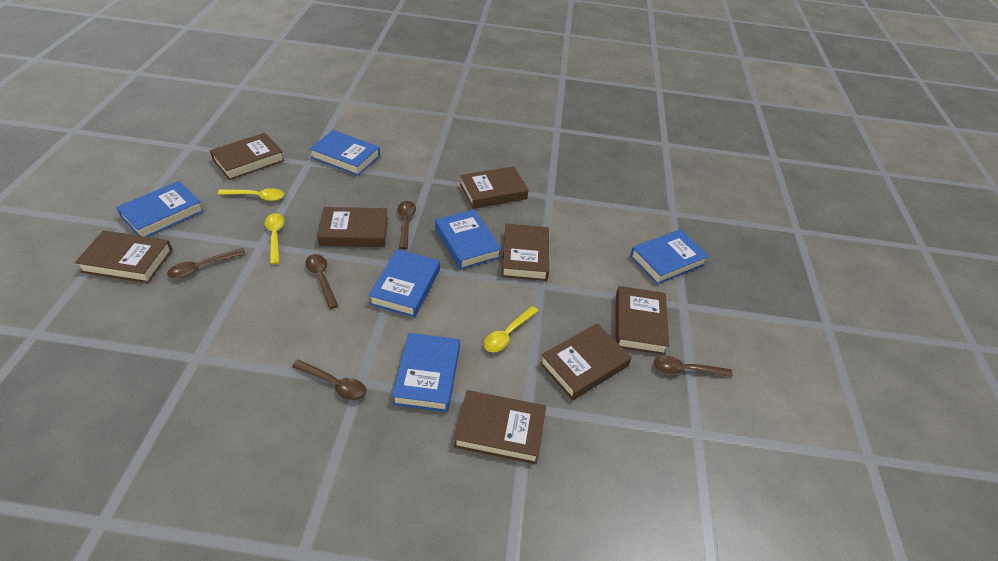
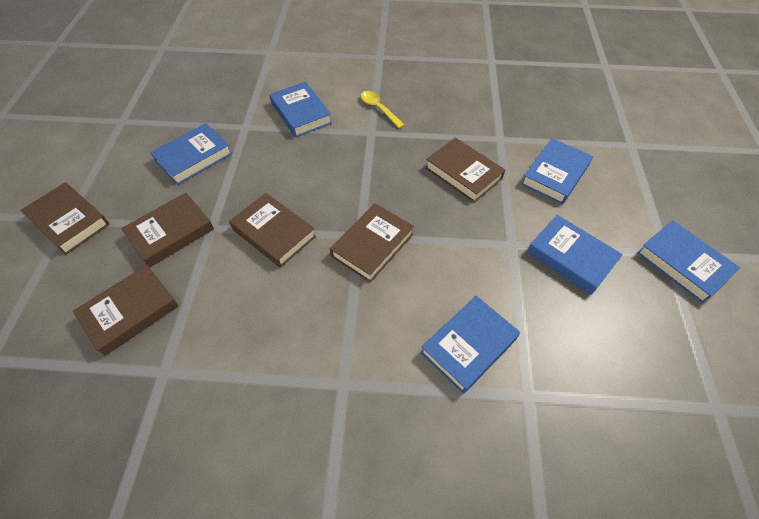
brown book: [75,230,173,283] [210,133,285,180] [317,207,388,247] [454,390,546,464] [460,166,528,209] [502,224,549,281] [540,323,632,400] [615,286,669,355] = 8 -> [21,182,110,255] [72,265,179,356] [121,193,214,268] [229,193,316,268] [330,203,414,283] [425,137,505,203] = 6
brown spoon: [167,248,246,279] [292,360,366,400] [306,254,338,309] [398,201,416,249] [654,356,733,377] = 5 -> none = 0
yellow spoon: [217,188,284,201] [264,213,284,265] [484,306,538,352] = 3 -> [361,91,405,129] = 1

